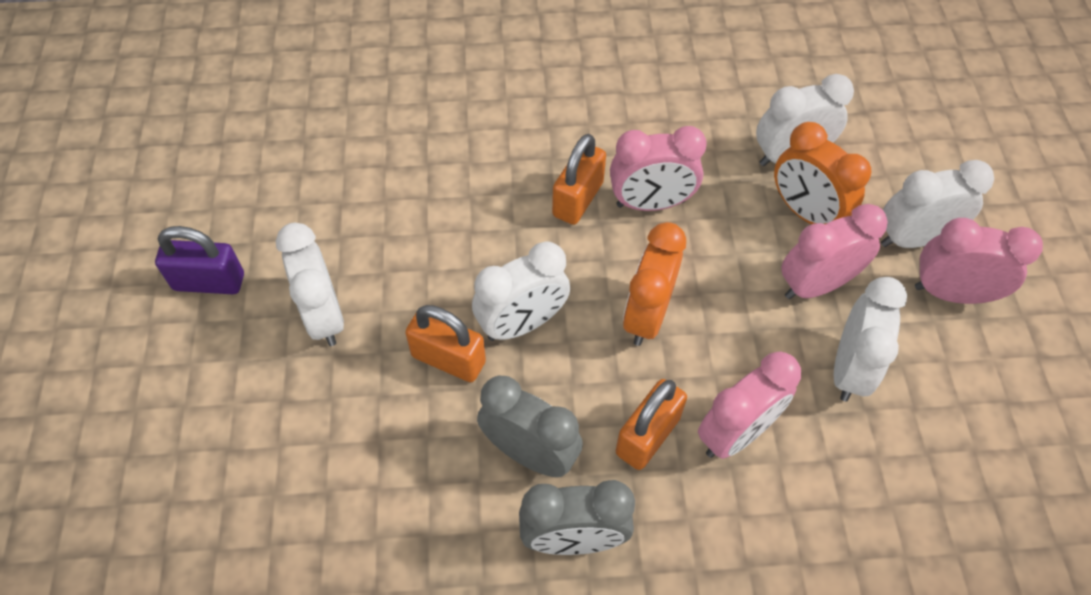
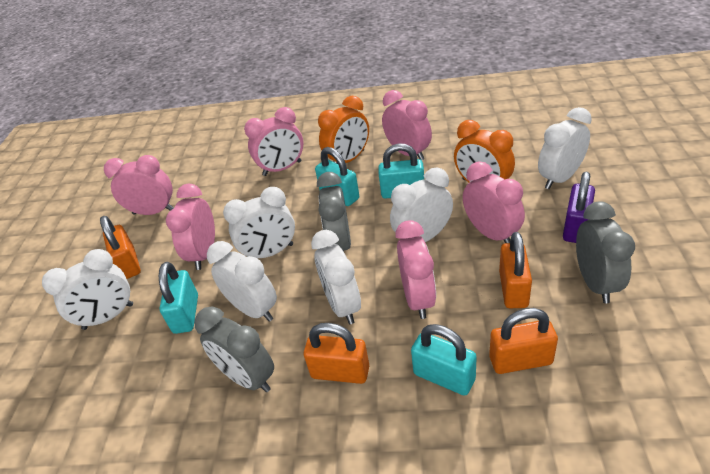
grey clock: [477,376,583,477] [519,480,635,555] = 2 -> [194,306,274,392] [317,172,351,252] [576,202,635,303] = 3
orange padlock: [405,305,486,382] [552,134,606,225] [616,379,687,470] = 3 -> [100,216,141,279] [304,323,369,384] [489,308,558,374] [499,232,532,308] = 4
pink clock: [610,126,707,211] [698,351,801,459] [781,204,888,299] [915,218,1043,304] = 4 -> [104,155,174,215] [166,184,215,270] [244,107,303,176] [382,90,432,160] [395,220,436,319] [463,161,525,243] = 6
turquoise padlock: none = 0 -> [159,262,198,334] [315,147,359,206] [378,143,424,199] [411,324,477,395] = 4
white clock: [276,223,344,346] [472,241,570,341] [756,74,854,166] [834,277,907,402] [881,160,994,248] = 5 -> [42,249,133,330] [207,241,277,322] [223,187,295,258] [311,230,361,324] [390,168,453,242] [538,107,592,189] = 6

